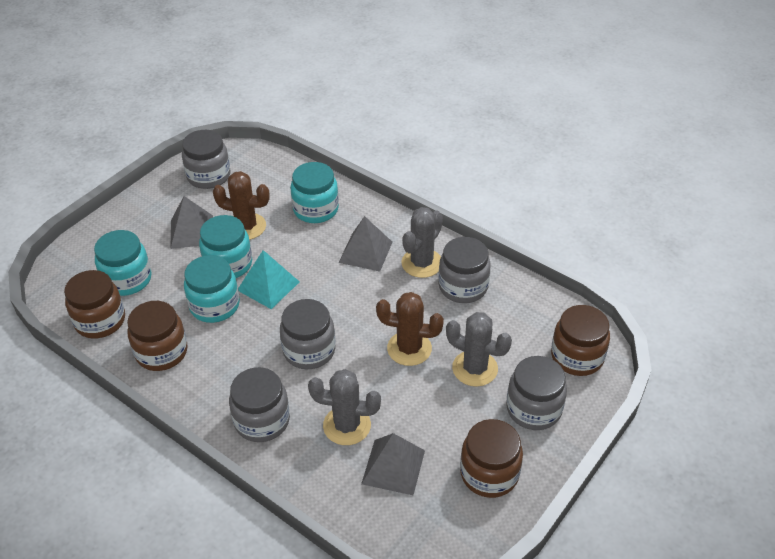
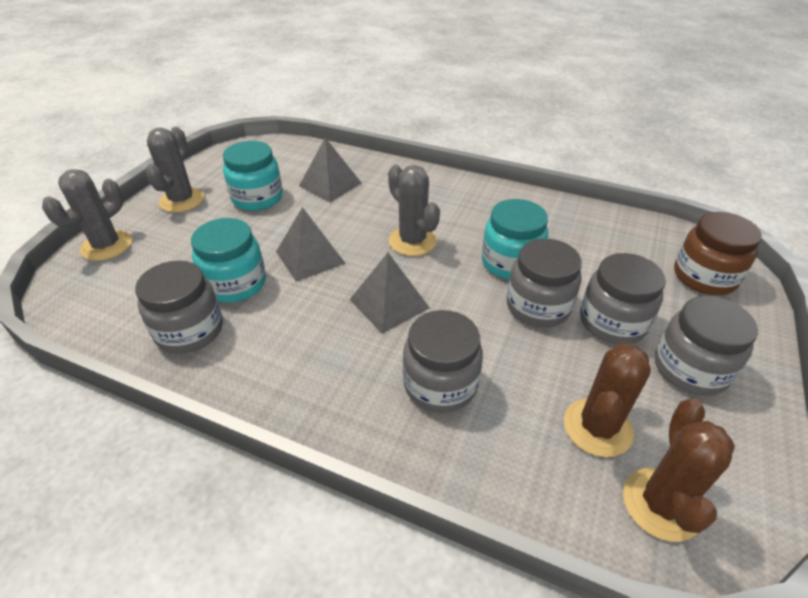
brown jar: [64,270,125,339] [127,301,188,371] [460,419,523,498] [551,305,610,376] = 4 -> [674,212,762,295] = 1
turquoise jar: [94,230,151,296] [184,255,240,323] [199,215,252,278] [291,162,339,223] = 4 -> [191,218,266,303] [223,141,283,211] [482,199,548,280] = 3
turquoise pyramid: [238,250,300,309] = 1 -> none = 0

